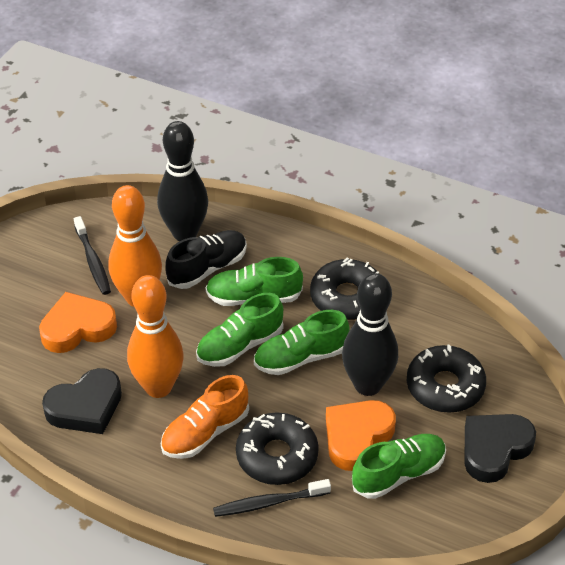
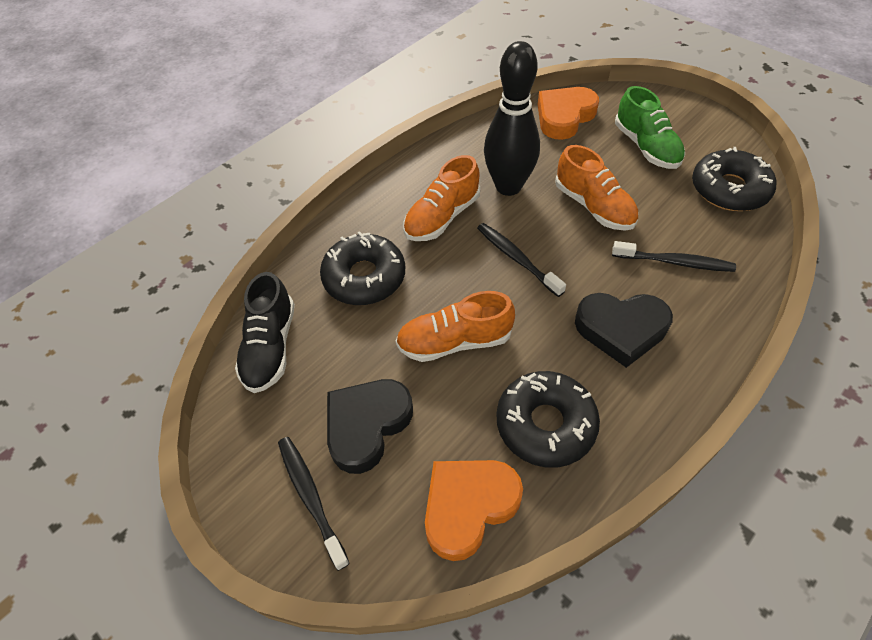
black bowling pin: [157,121,208,241] [342,273,398,396] = 2 -> [484,41,540,196] = 1
black toothbrush: [74,216,111,295] [213,479,331,517] = 2 -> [278,437,350,571] [477,223,566,297] [612,241,736,272] = 3
green shoe: [196,293,283,367] [205,257,303,306] [254,310,349,375] [352,434,446,499] = 4 -> [615,86,685,169] = 1
orange bowling pin: [109,185,162,307] [127,275,184,398] = 2 -> none = 0
orange shoe: [161,375,249,459] = 1 -> [396,291,515,362] [403,155,480,241] [555,145,638,231] = 3

